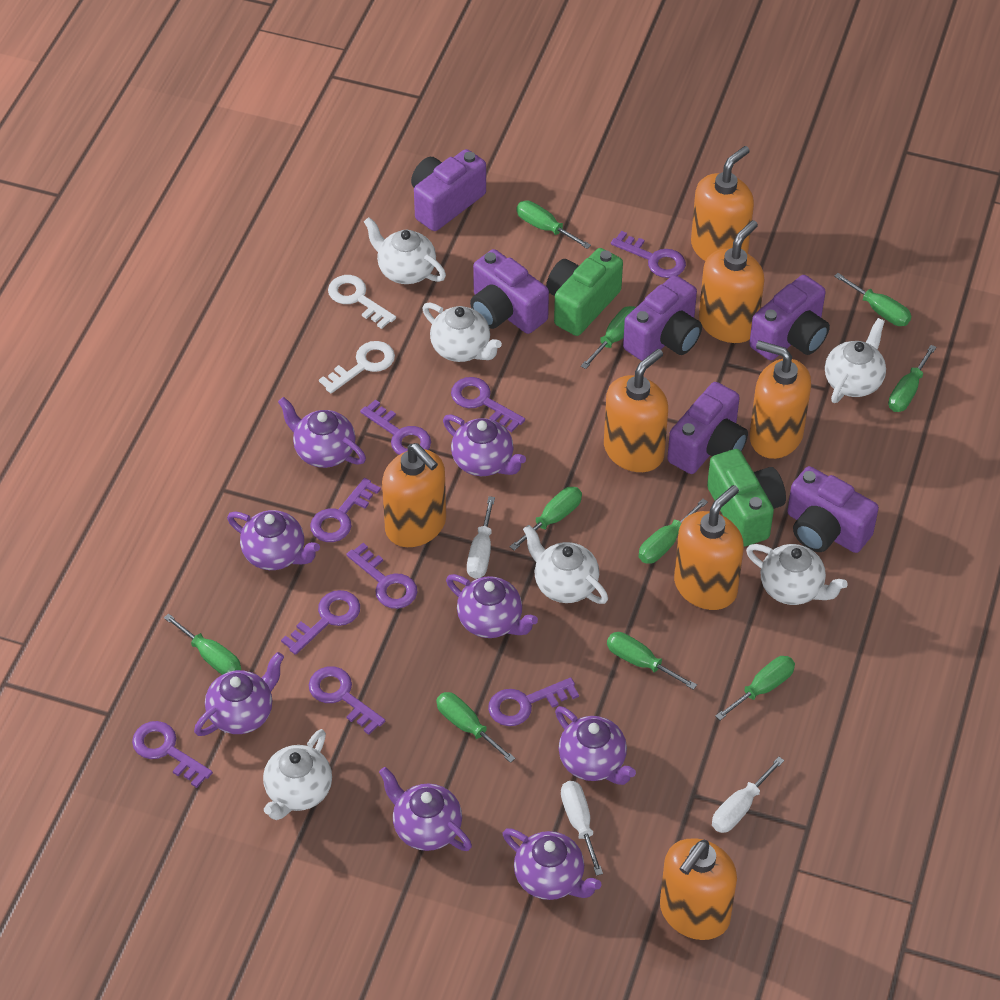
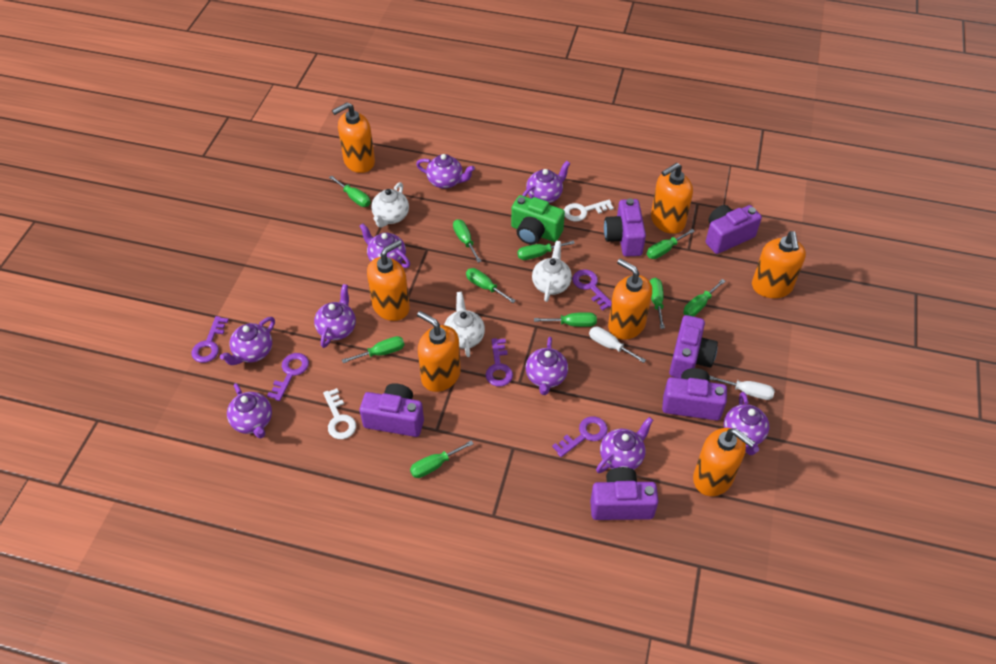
green camera: [546,248,623,336] [707,449,786,546] = 2 -> [511,195,565,245] = 1
purple key: [132,721,213,788] [281,590,360,655] [309,666,385,735] [310,478,381,542] [346,543,417,609] [360,399,431,455] [451,377,525,432] [488,678,579,726] [611,231,686,278] = 9 -> [191,316,229,363] [267,353,309,401] [486,338,513,387] [552,416,608,457] [573,269,612,310] = 5
purple teapot: [194,652,284,736] [227,510,320,570] [278,397,366,468] [379,767,472,851] [443,414,526,476] [446,574,538,638] [503,828,602,900] [555,706,636,785] = 8 -> [220,317,275,365] [227,383,272,438] [314,284,356,348] [360,223,410,268] [416,154,475,189] [522,161,570,203] [526,337,568,395] [596,417,653,473] [724,392,769,455] = 9
white screwdriver: [467,496,495,579] [561,781,603,876] [712,757,784,833] = 3 -> [589,327,646,363] [710,376,775,400] = 2
white teapot: [263,729,332,820] [364,217,446,284] [423,303,502,362] [523,525,608,604] [746,544,848,605] [825,318,886,403] = 6 -> [371,182,409,228] [444,292,485,357] [532,241,572,302] = 3

